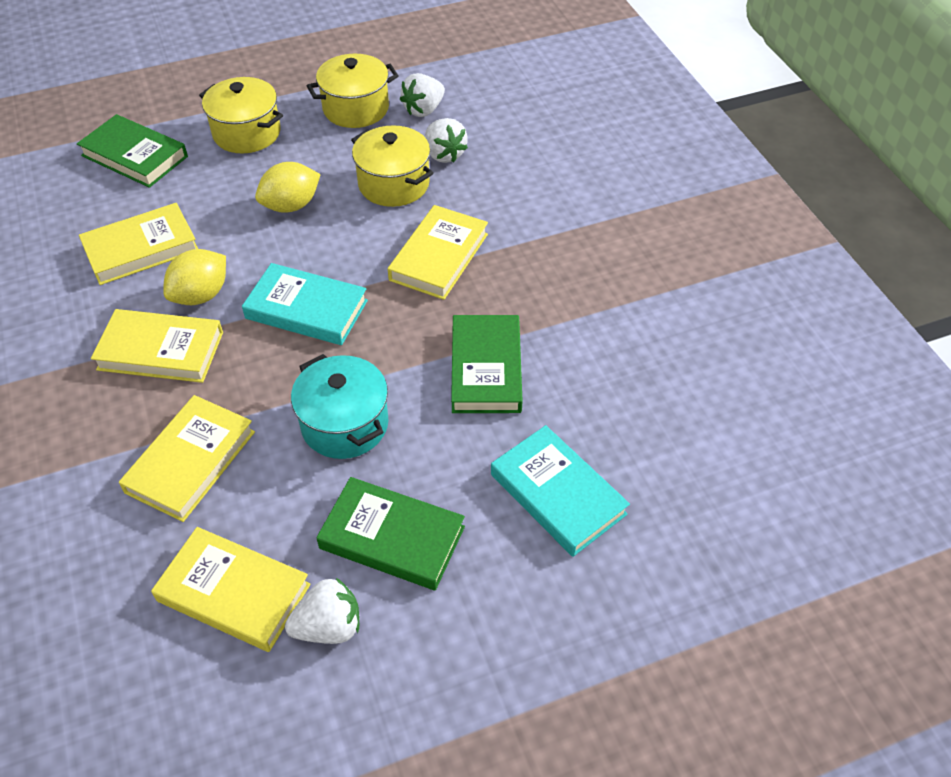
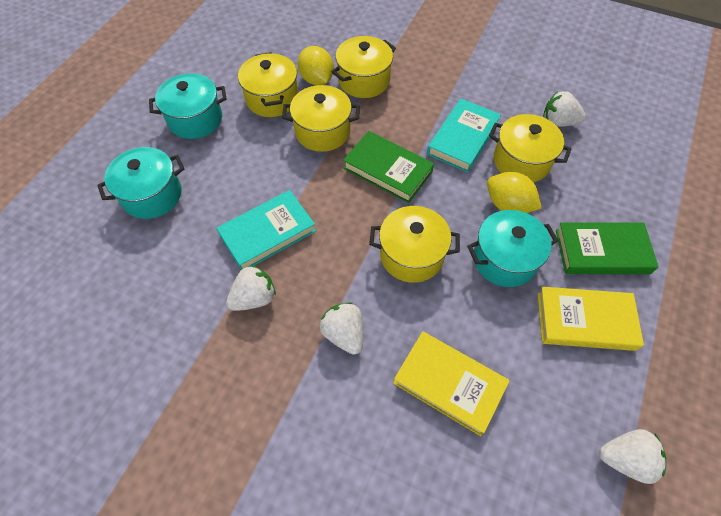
green book: [77,114,188,188] [316,477,465,590] [451,315,523,413] = 3 -> [343,131,434,203] [556,222,658,274] = 2
turquoise pot: [291,354,389,459] = 1 -> [97,147,184,219] [149,73,227,139] [467,210,558,287] = 3
white strawberry: [285,578,359,644] [400,73,445,117] [425,118,468,163] = 3 -> [226,265,276,311] [320,302,363,355] [543,91,586,127] [599,429,666,484] = 4
yellow book: [79,203,198,285] [91,309,223,383] [119,395,255,522] [151,527,311,652] [388,205,488,300] = 5 -> [393,331,510,436] [537,287,644,351] = 2
yellow pot: [199,77,283,153] [307,54,399,128] [351,125,433,207] = 3 -> [238,52,298,117] [282,85,360,152] [331,36,396,98] [369,206,460,283] [489,114,571,182] = 5

